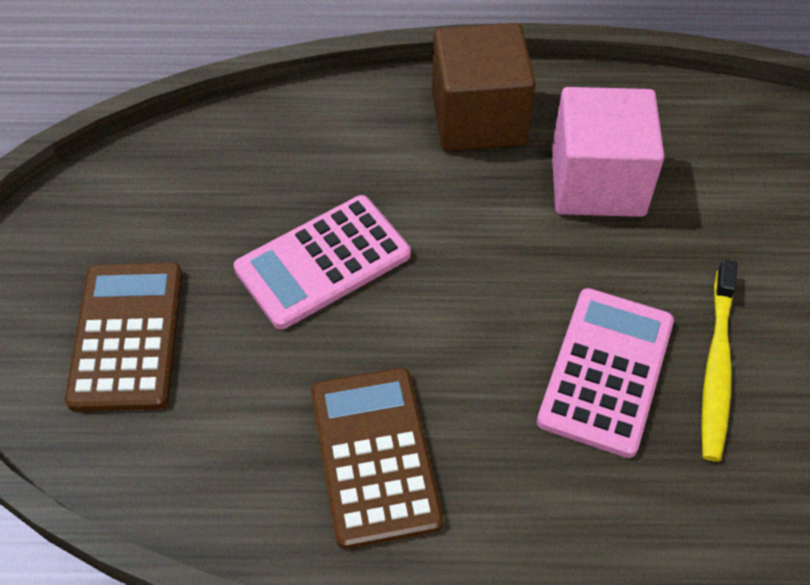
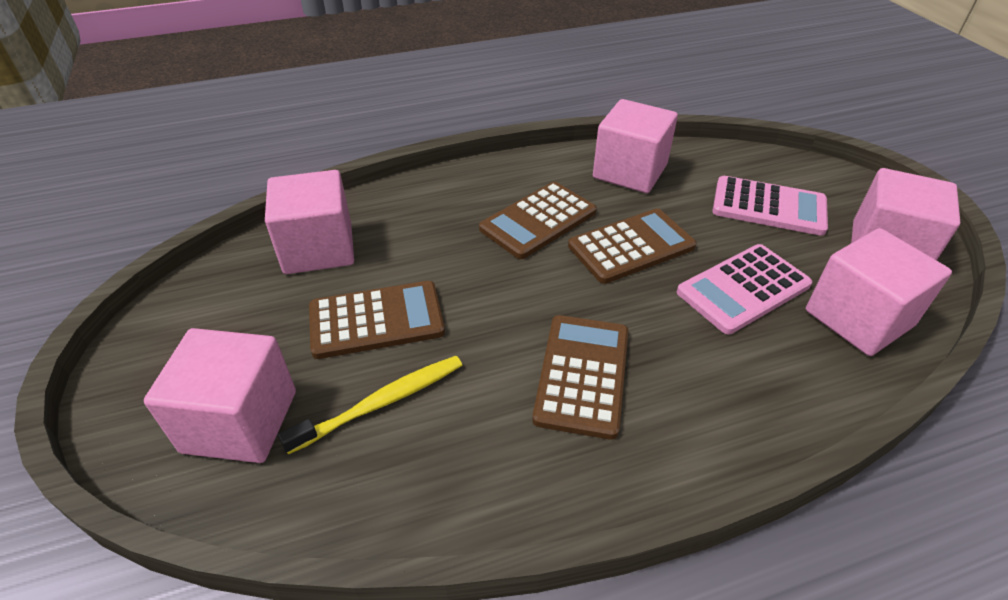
brown calculator: [65,263,183,412] [311,368,443,549] = 2 -> [309,281,445,359] [479,182,597,259] [532,315,628,440] [568,208,697,284] = 4
brown cube: [432,23,536,151] = 1 -> none = 0
pink cube: [552,87,665,217] = 1 -> [144,328,296,463] [265,170,354,274] [593,99,678,193] [806,228,952,356] [851,168,960,260] = 5

